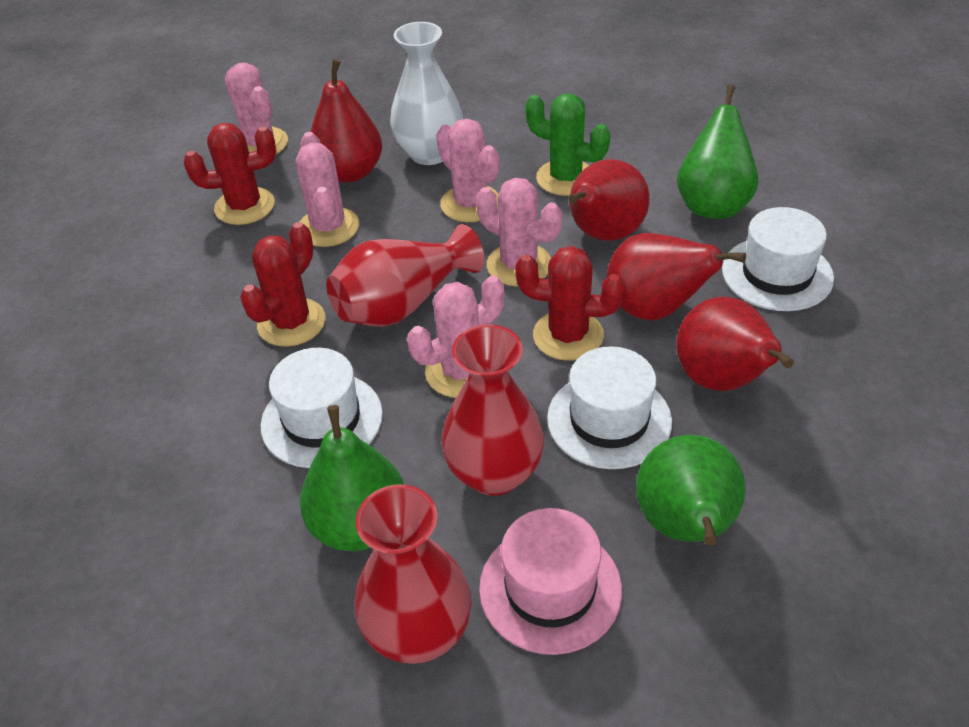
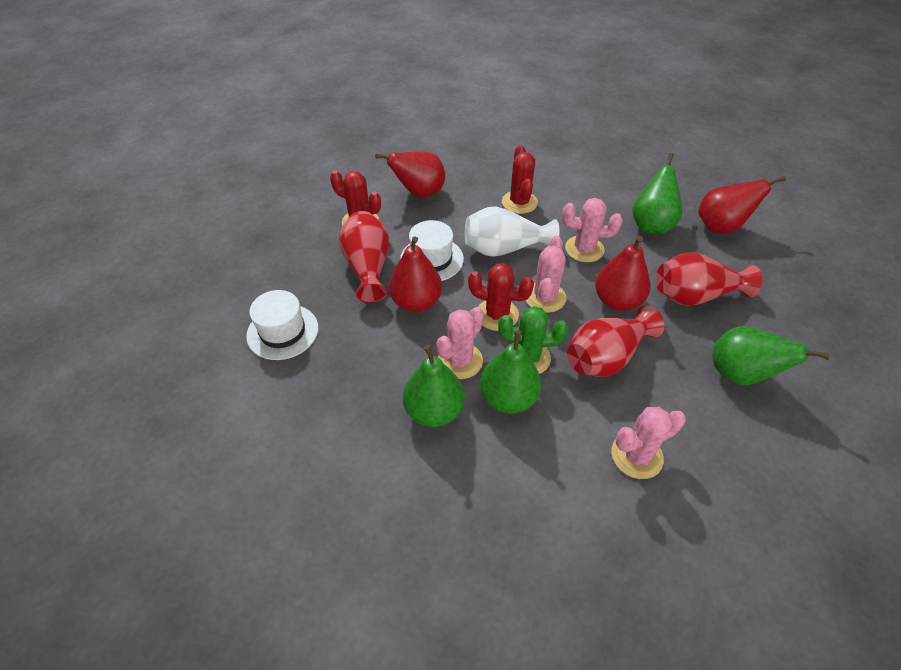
green pear: [300,405,404,551] [636,435,746,546] [677,84,758,219] = 3 -> [403,345,465,427] [480,330,541,414] [632,153,683,234] [712,326,830,385] = 4
pink cactus: [225,63,288,154] [296,132,359,247] [407,276,504,398] [436,119,500,222] [476,178,562,287] = 5 -> [436,307,484,379] [526,236,566,313] [562,198,622,262] [611,407,686,479] = 4
pink hat: [479,508,622,655] = 1 -> none = 0
white hat: [261,348,383,468] [547,346,672,469] [722,207,834,311] = 3 -> [246,290,318,360] [400,220,464,281] = 2

